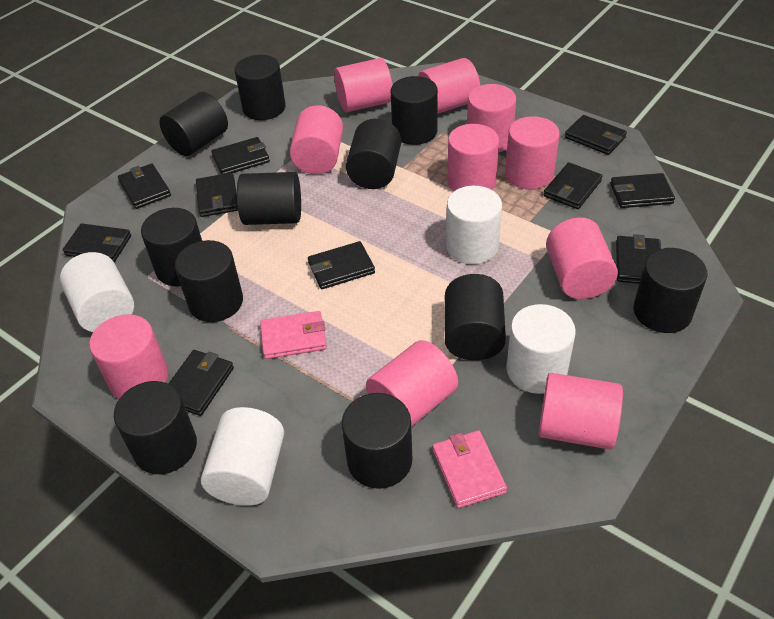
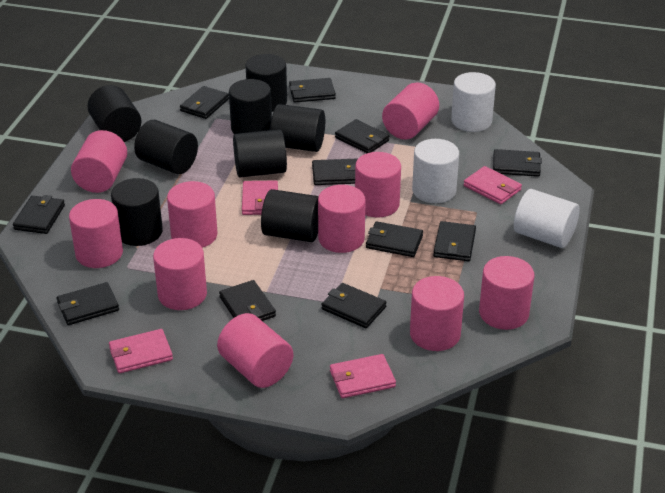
black cylinder: [114,381,197,474] [141,208,202,286] [159,92,228,156] [175,240,243,322] [234,55,286,120] [237,172,301,225] [342,393,412,489] [346,119,401,189] [391,76,438,145] [445,274,506,360] [633,248,707,333] = 11 -> [87,85,141,142] [111,178,163,246] [134,120,198,174] [229,79,272,134] [233,129,287,178] [245,54,287,112] [261,189,319,242] [270,104,325,152] = 8
black wallet: [63,223,131,262] [118,164,171,209] [168,350,234,416] [196,173,238,217] [211,137,270,174] [308,241,375,289] [544,162,603,209] [565,115,627,155] [610,173,675,208] [616,234,661,284] = 10 -> [13,195,65,234] [56,282,119,325] [180,86,229,119] [219,280,276,321] [289,78,336,103] [312,159,358,185] [321,283,387,328] [335,119,390,153] [366,221,423,257] [433,221,476,261] [493,149,542,177] = 11
pink wallet: [260,311,327,359] [433,430,507,508] = 2 -> [109,329,173,373] [242,180,278,215] [330,354,396,398] [464,166,522,204] = 4
white cylinder: [60,252,134,332] [201,407,284,506] [446,186,502,264] [506,304,576,394] = 4 -> [412,139,459,203] [451,72,496,132] [514,189,579,248] = 3

